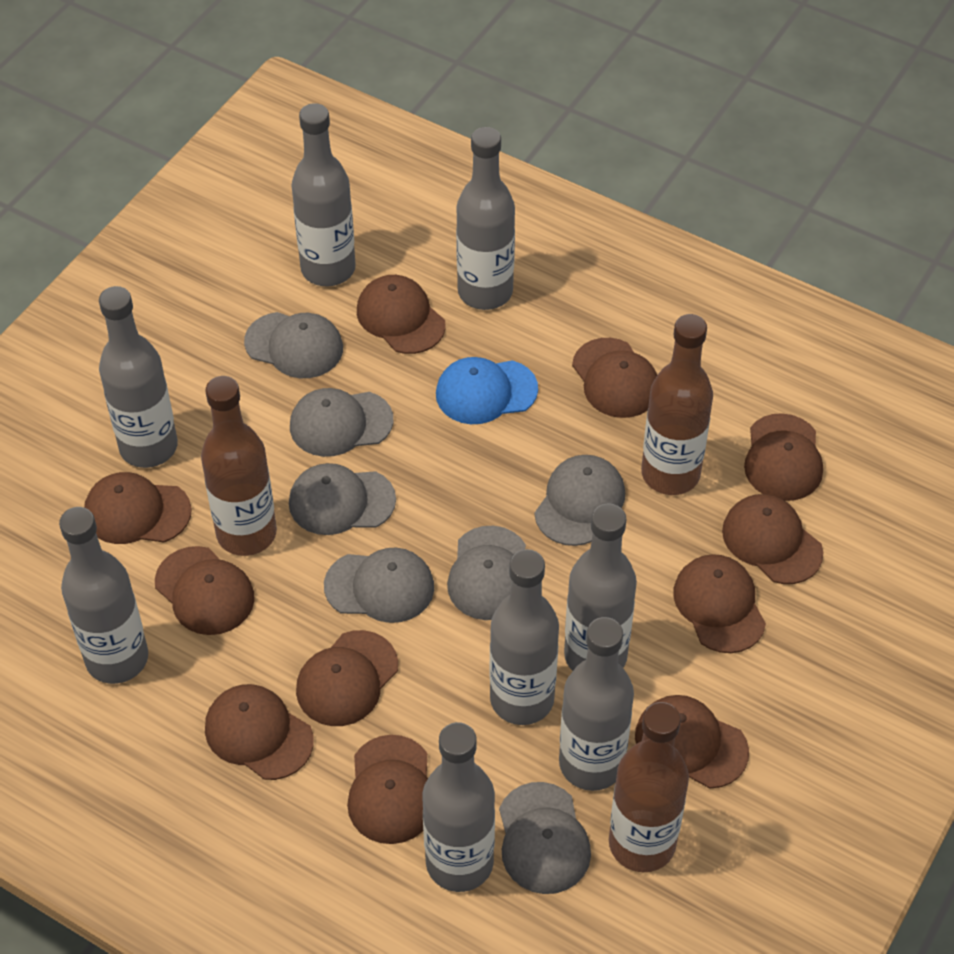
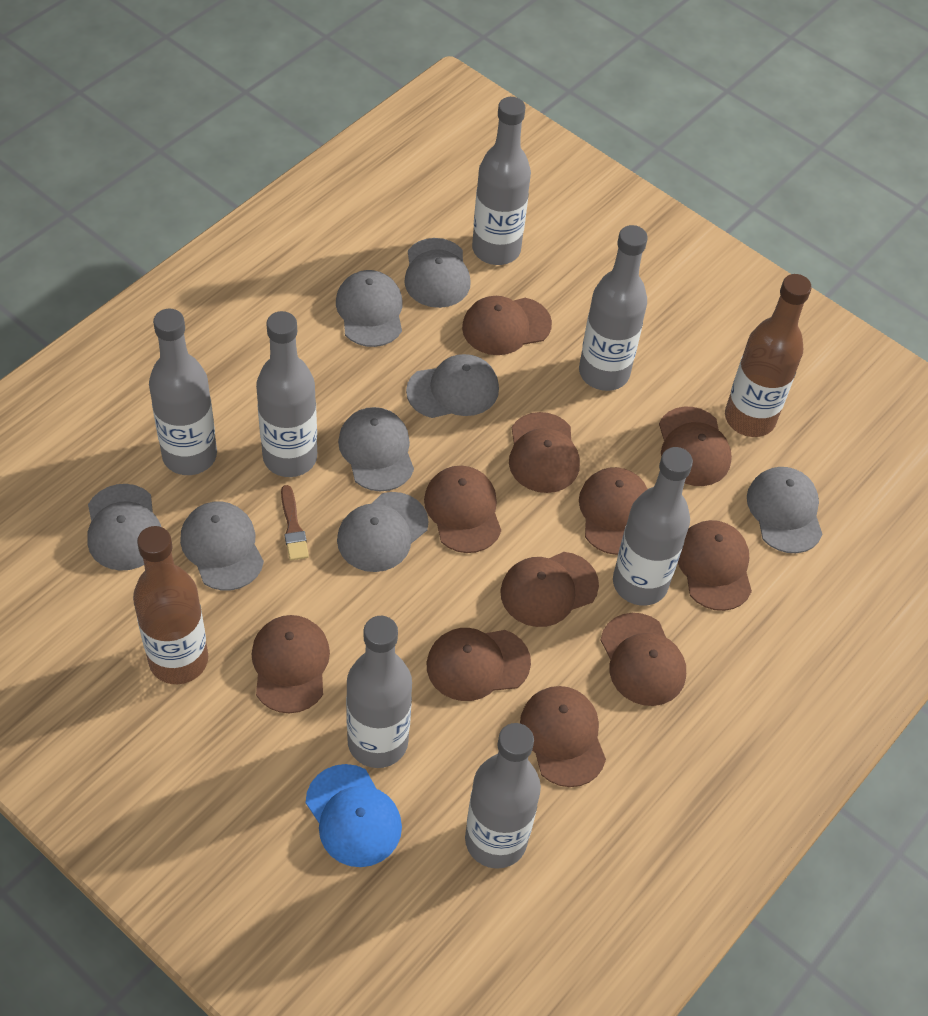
brown bottle: [201,376,277,556] [609,702,689,872] [641,314,713,495] = 3 -> [133,526,208,684] [725,274,812,437] = 2
brown brush: none = 0 -> [281,485,309,561] = 1
grey bottle: [59,507,148,684] [99,286,178,468] [291,103,356,286] [423,722,495,892] [456,127,515,310] [489,549,559,725] [559,617,634,791] [564,504,637,671] = 8 -> [149,309,217,475] [256,311,317,477] [346,616,412,768] [465,723,541,869] [472,97,531,265] [579,225,648,391] [613,447,693,606] = 7
grey cap: [244,312,343,378] [289,463,396,535] [290,388,393,457] [324,548,434,623] [447,526,526,620] [499,782,591,894] [534,455,625,546] = 7 -> [87,484,161,571] [180,502,264,591] [336,270,403,347] [337,492,429,572] [338,407,414,491] [404,238,471,308] [406,354,499,418] [747,467,823,553] = 8

